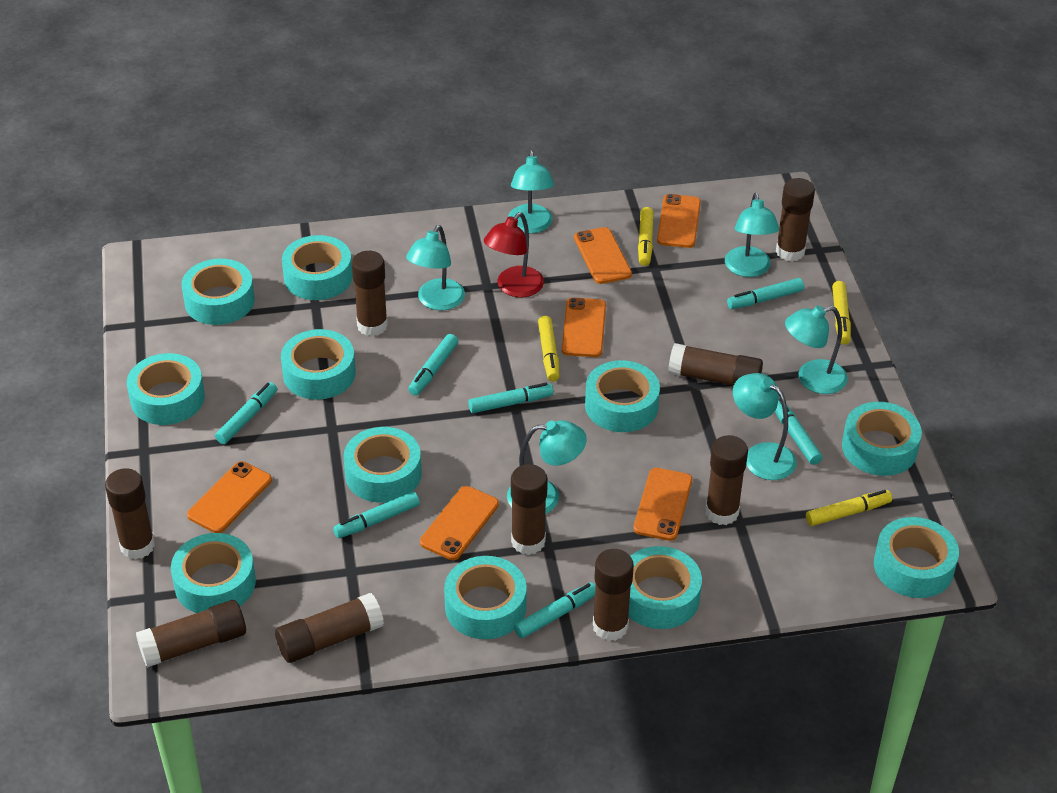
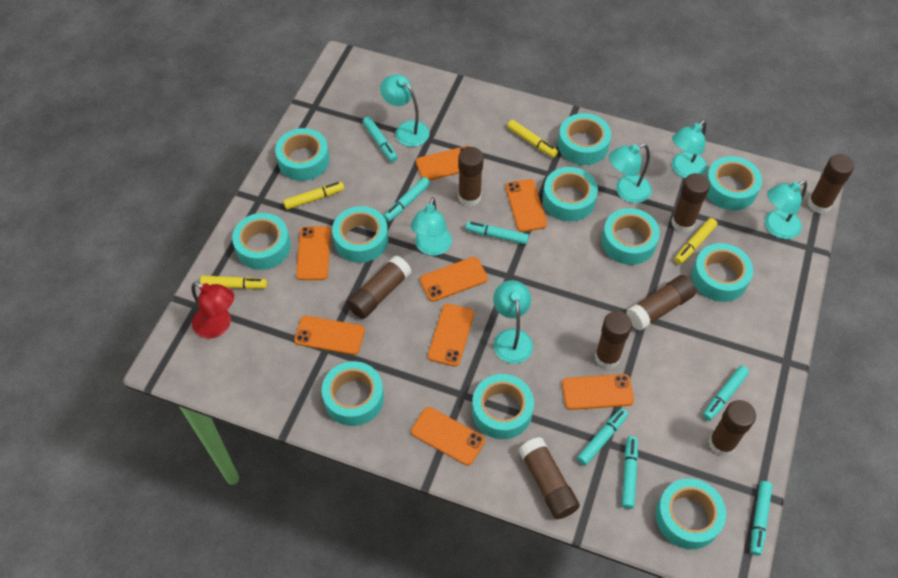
brown glue stick: [105,468,155,559] [136,600,246,668] [275,593,384,663] [352,251,388,336] [511,464,548,555] [593,549,634,641] [668,343,763,386] [705,435,748,525] [776,178,815,262] = 9 -> [347,256,412,319] [458,147,484,207] [519,437,580,519] [595,311,632,369] [626,275,696,331] [671,173,710,233] [708,400,756,456] [808,154,854,214] = 8
orange phone: [187,461,272,533] [420,486,499,560] [562,298,606,357] [574,227,632,284] [633,468,692,541] [657,194,701,248] = 6 -> [294,316,365,355] [296,226,331,280] [411,407,485,466] [416,146,471,181] [420,257,488,302] [428,304,474,367] [506,179,547,232] [562,374,634,410] = 8

